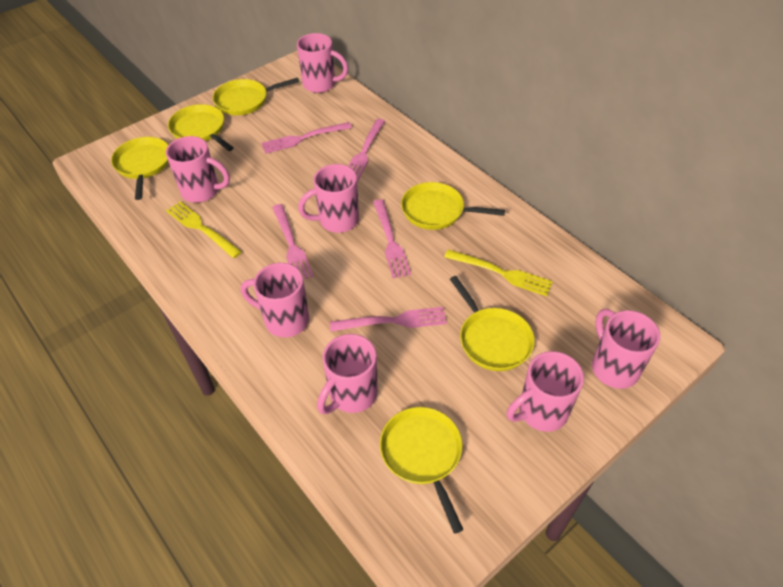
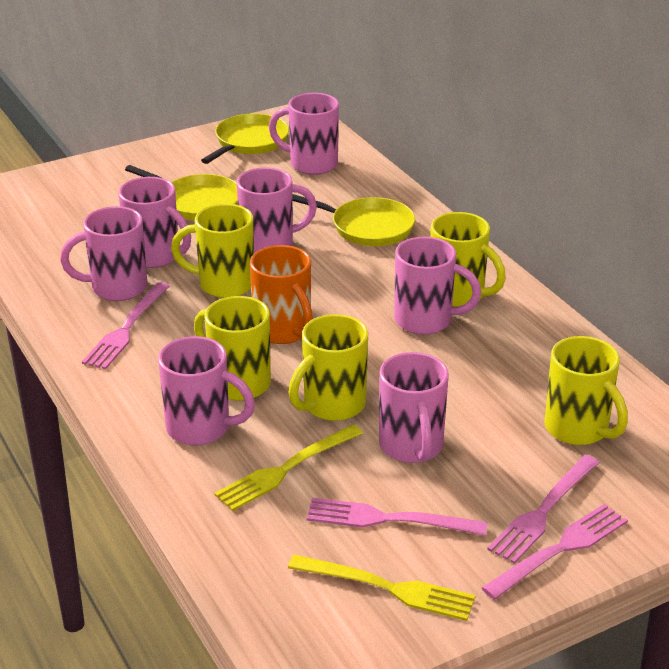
orange mug: none = 0 -> [250,245,313,344] = 1
pink fork: [261,122,352,154] [272,204,314,279] [330,307,447,332] [348,119,385,181] [373,199,411,278] = 5 -> [82,282,170,369] [306,498,487,536] [482,504,628,600] [487,455,600,564] = 4
yellow mug: none = 0 -> [171,204,254,298] [194,296,271,401] [288,314,368,421] [430,212,506,307] [544,336,628,445] = 5
yellow pan: [111,137,169,200] [168,104,234,151] [213,78,299,115] [380,407,463,534] [401,182,505,230] [450,276,535,371] = 6 -> [125,165,238,220] [201,113,289,164] [293,194,415,246] = 3

